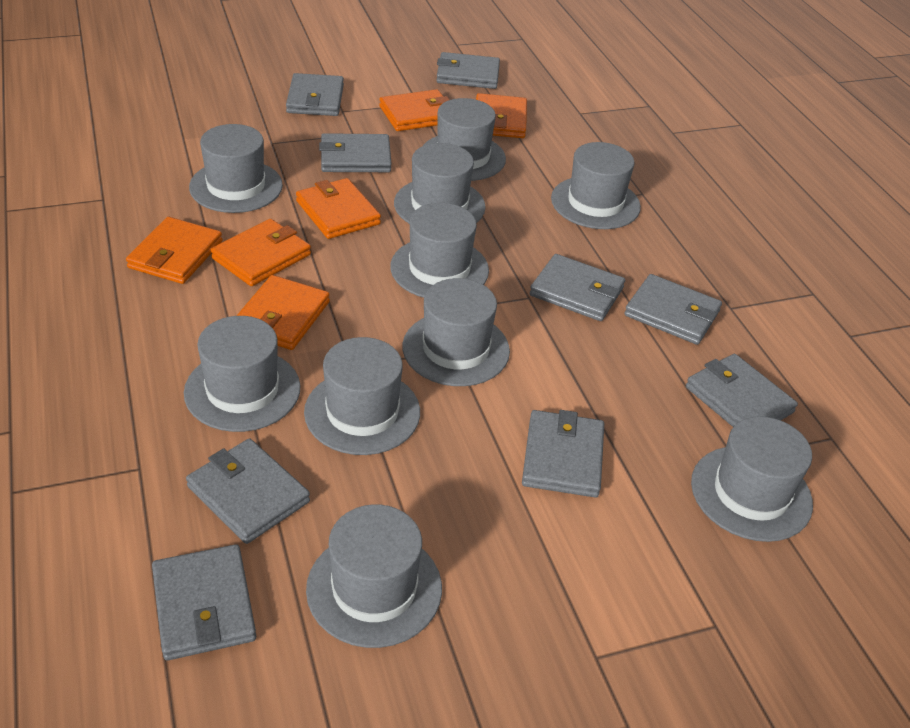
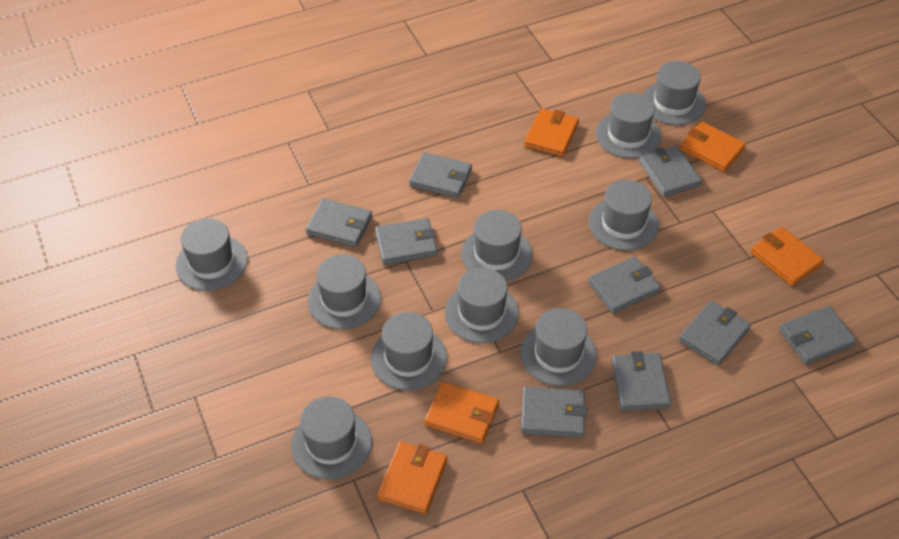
orange wallet: [126,217,222,284] [211,219,311,286] [237,275,330,350] [296,178,381,239] [379,89,450,131] [476,93,527,138] = 6 -> [377,442,447,514] [424,382,499,444] [524,108,579,157] [680,122,746,172] [751,227,824,286] = 5

